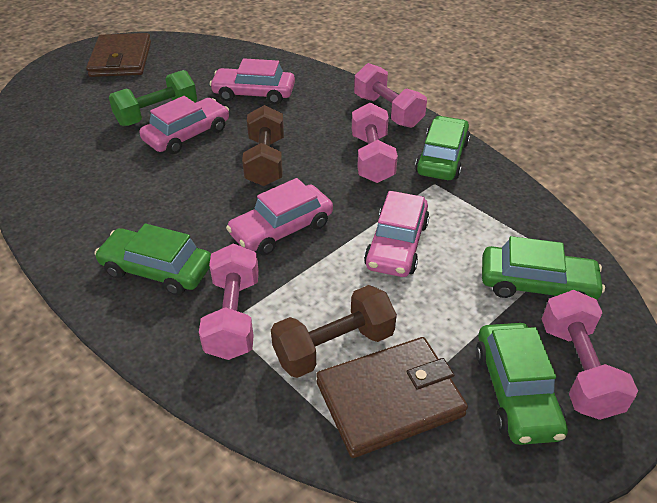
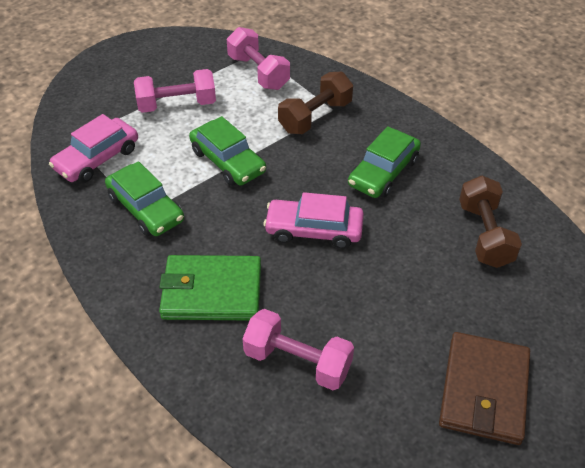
brown wallet: [86,33,151,77] [316,337,468,458] = 2 -> [439,332,530,445] = 1
green car: [94,224,211,295] [415,116,470,180] [476,323,568,445] [482,236,605,300] = 4 -> [105,161,184,236] [189,116,266,186] [348,126,421,198] = 3
green dumbbell: [109,70,197,126] = 1 -> none = 0
green wallet: none = 0 -> [159,255,261,321] = 1
pink car: [139,96,229,154] [209,58,295,104] [226,178,333,255] [364,191,429,277] = 4 -> [49,114,138,183] [263,192,364,249] = 2
pink dumbbell: [199,243,259,360] [352,103,398,183] [354,63,427,128] [542,290,638,420] = 4 -> [134,69,216,113] [227,27,290,90] [242,309,354,390] = 3

